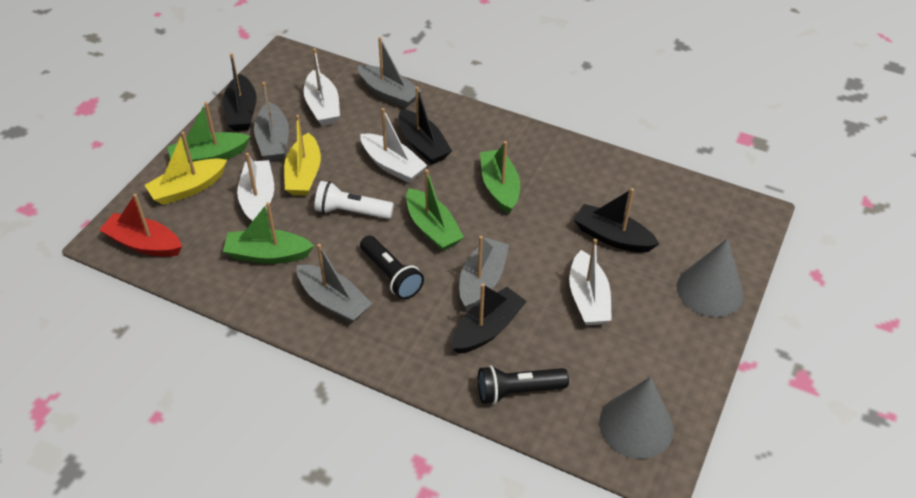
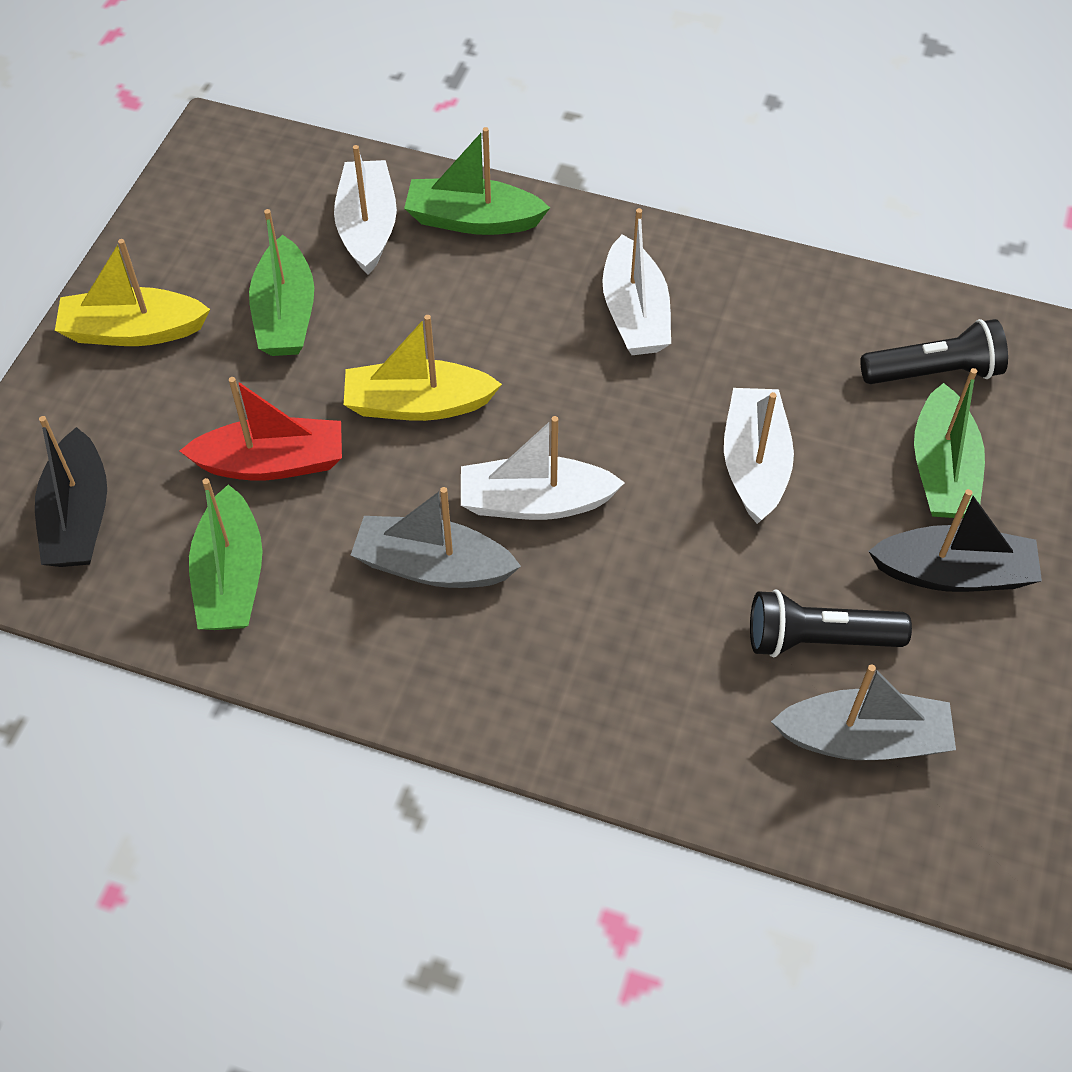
black boat: [222,53,257,131] [399,87,452,164] [452,283,527,354] [573,188,659,253] = 4 -> [35,416,107,567] [868,489,1042,592] = 2
grey boat: [254,82,289,161] [297,244,372,323] [358,37,422,108] [459,236,509,310] = 4 -> [351,487,521,588] [771,664,956,760] = 2
grey cone: [599,377,673,459] [677,238,744,317] = 2 -> none = 0
white flashlight: [314,181,394,219] = 1 -> none = 0

